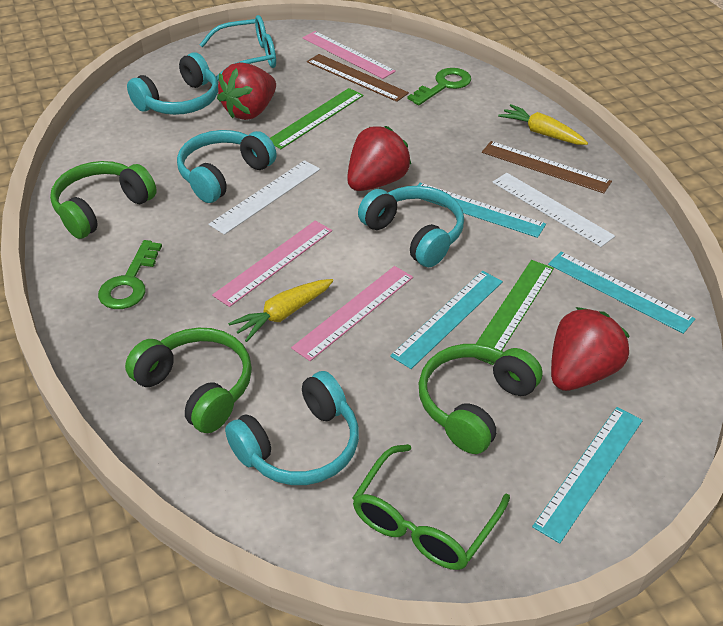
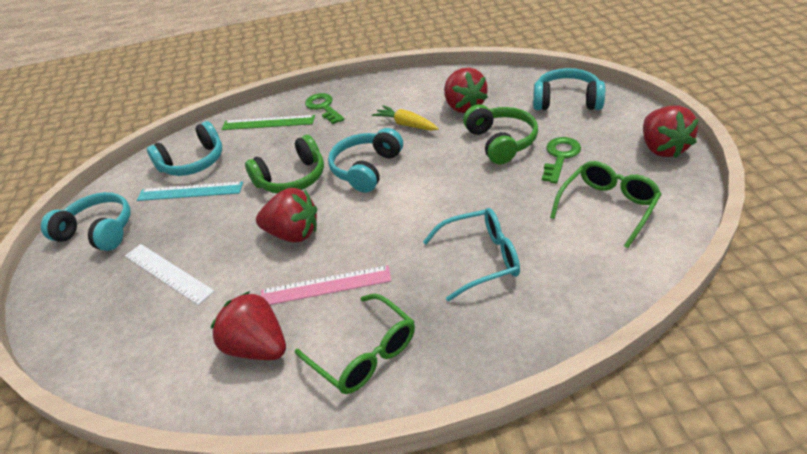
brown ruler: [307,54,409,102] [482,141,612,193] = 2 -> none = 0
green glasses: [353,444,510,570] = 1 -> [295,294,415,394] [550,161,661,248] = 2
green headphones: [50,161,157,239] [125,328,252,433] [418,344,543,454] = 3 -> [245,135,324,194] [463,104,538,164] = 2
green ruler: [270,88,364,149] [476,260,554,365] = 2 -> [221,115,315,130] = 1
pink ruler: [212,220,332,307] [291,266,413,361] [302,31,396,79] = 3 -> [261,265,391,305] = 1
red strawberry: [217,62,276,120] [347,126,411,191] [551,307,630,391] = 3 -> [211,291,286,360] [256,188,317,242] [444,67,488,113] [643,105,699,158] = 4
turquoise ruler: [390,271,503,369] [417,183,546,238] [532,407,643,544] [548,251,695,334] = 4 -> [137,181,243,201] = 1
white ruler: [209,160,320,235] [492,173,615,247] = 2 -> [125,244,215,305] = 1
yellow carrot: [228,279,333,342] [498,104,588,145] = 2 -> [372,105,439,131] = 1

